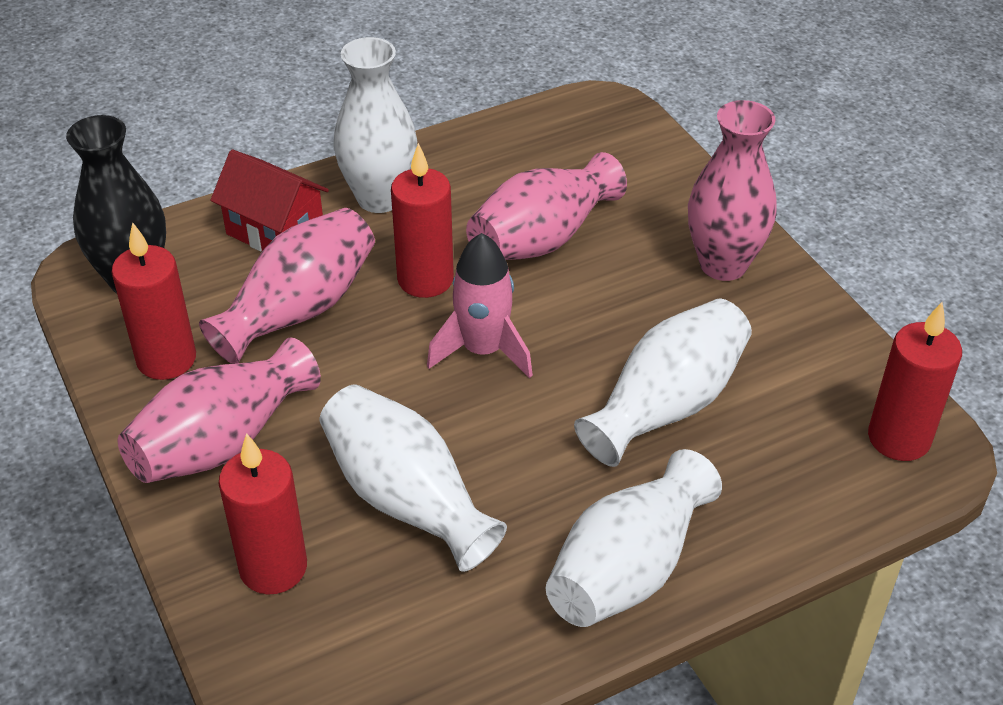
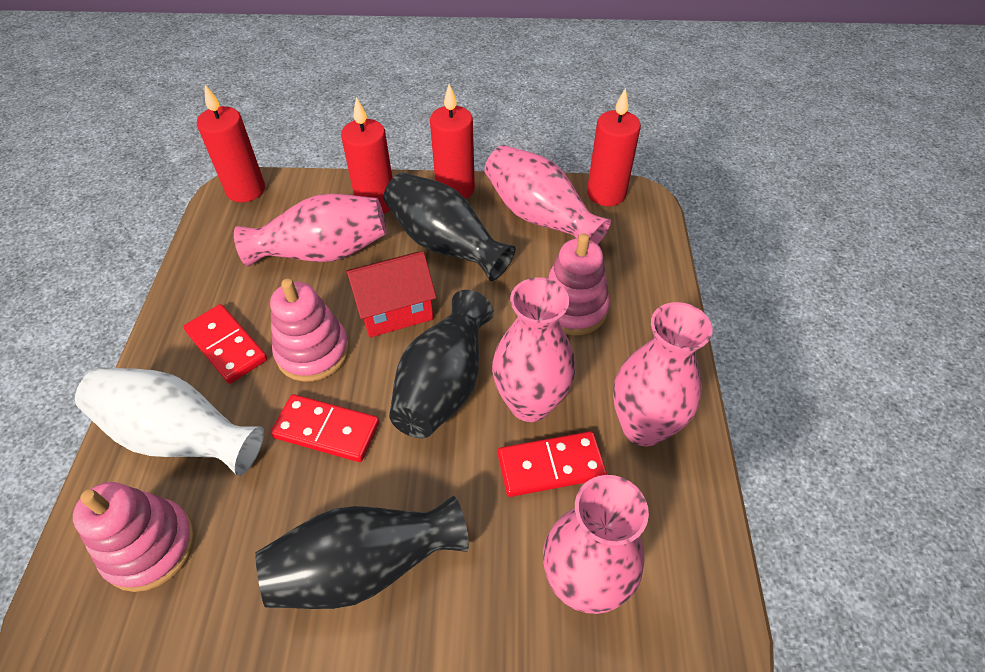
black vase: [66,115,166,293] = 1 -> [255,496,469,609] [383,172,516,281] [389,290,494,438] = 3
pink rocket: [427,233,533,378] = 1 -> none = 0
pink stacking toy: none = 0 -> [73,482,195,592] [270,279,349,382] [547,233,610,336] = 3
pink vase: [118,338,321,483] [199,208,375,364] [466,152,627,260] [688,100,777,281] = 4 -> [234,194,387,267] [484,145,611,245] [492,277,575,422] [543,475,649,614] [613,302,713,446] = 5
red domino: none = 0 -> [183,304,267,384] [271,394,380,462] [498,431,607,497] = 3
white vase: [320,385,507,572] [333,37,417,213] [546,449,722,627] [574,299,752,467] = 4 -> [75,367,264,476] = 1

